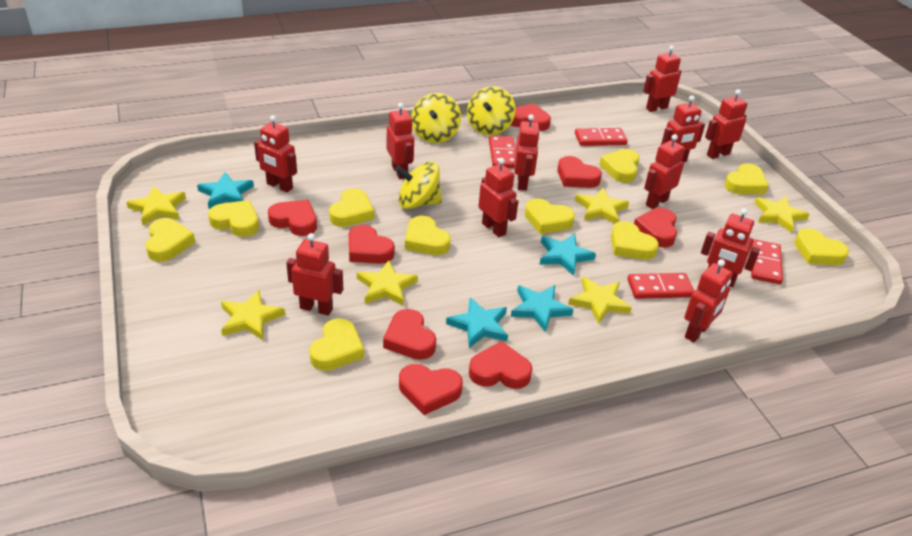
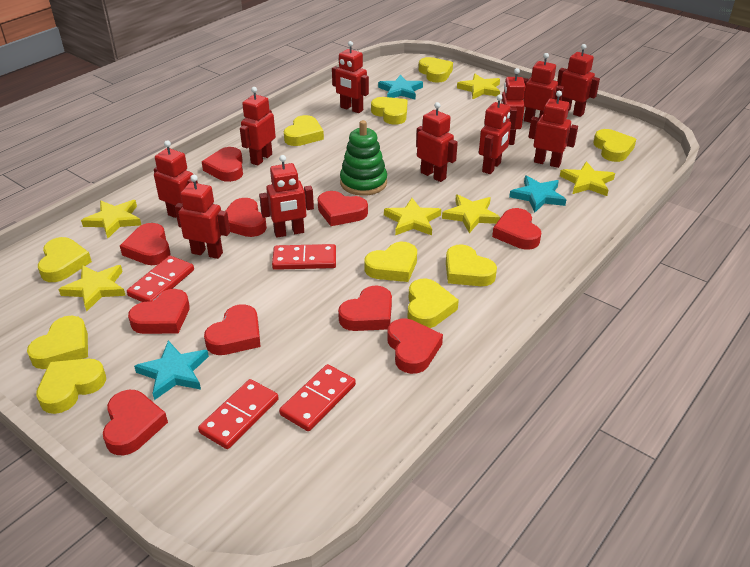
green stacking toy: none = 0 -> [340,120,387,196] = 1
red heart: [268,200,317,236] [349,225,395,264] [383,309,436,360] [399,364,463,415] [469,341,533,389] [511,103,551,131] [557,156,602,188] [634,208,677,247] = 8 -> [103,390,168,455] [120,223,170,265] [128,289,190,334] [202,147,243,182] [204,304,261,355] [226,198,267,237] [318,191,368,226] [338,285,392,331] [387,319,443,374] [492,208,541,250] = 10
turquoise star: [197,172,254,209] [446,297,508,348] [511,285,573,332] [539,234,596,276] = 4 -> [134,341,209,400] [378,75,423,100] [509,175,567,212] = 3
yellow spinning top: [395,161,442,209] [411,93,461,143] [467,86,515,135] = 3 -> none = 0

